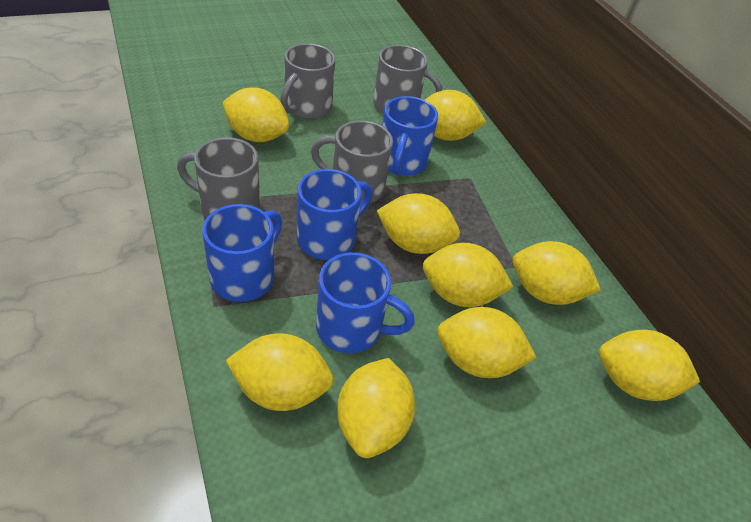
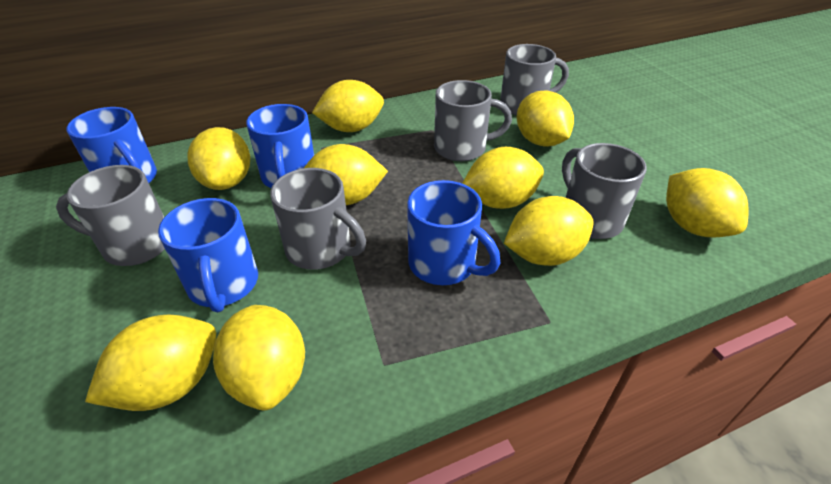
grey mug: [177,137,260,218] [280,43,335,119] [311,120,393,203] [373,45,442,114] = 4 -> [56,165,165,266] [270,168,366,270] [434,80,512,161] [500,44,569,115] [562,143,647,239] = 5

